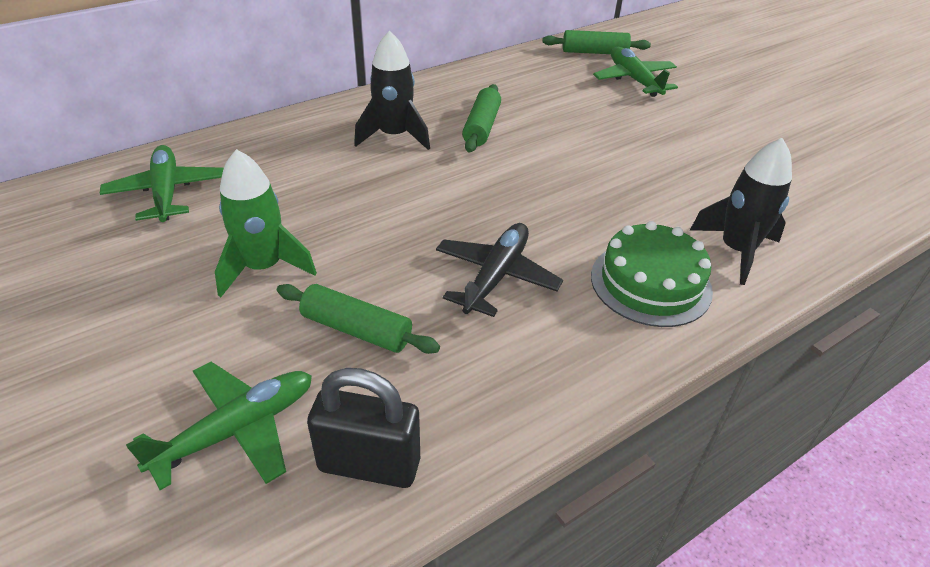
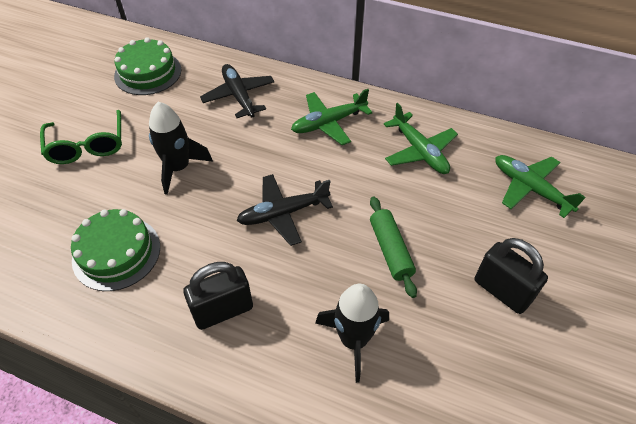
black padlock: [307,368,420,488] = 1 -> [183,262,253,330] [475,238,548,314] = 2
black plane: [436,223,563,317] = 1 -> [200,64,275,118] [236,174,333,246] = 2
green cake: [591,221,713,327] = 1 -> [71,209,160,291] [114,37,181,95] = 2
green glasses: none = 0 -> [40,110,122,164] = 1
green rocket: [215,149,317,297] = 1 -> none = 0
green rolling pin: [277,284,440,354] [462,84,501,152] [542,30,651,54] = 3 -> [370,196,417,298] = 1

